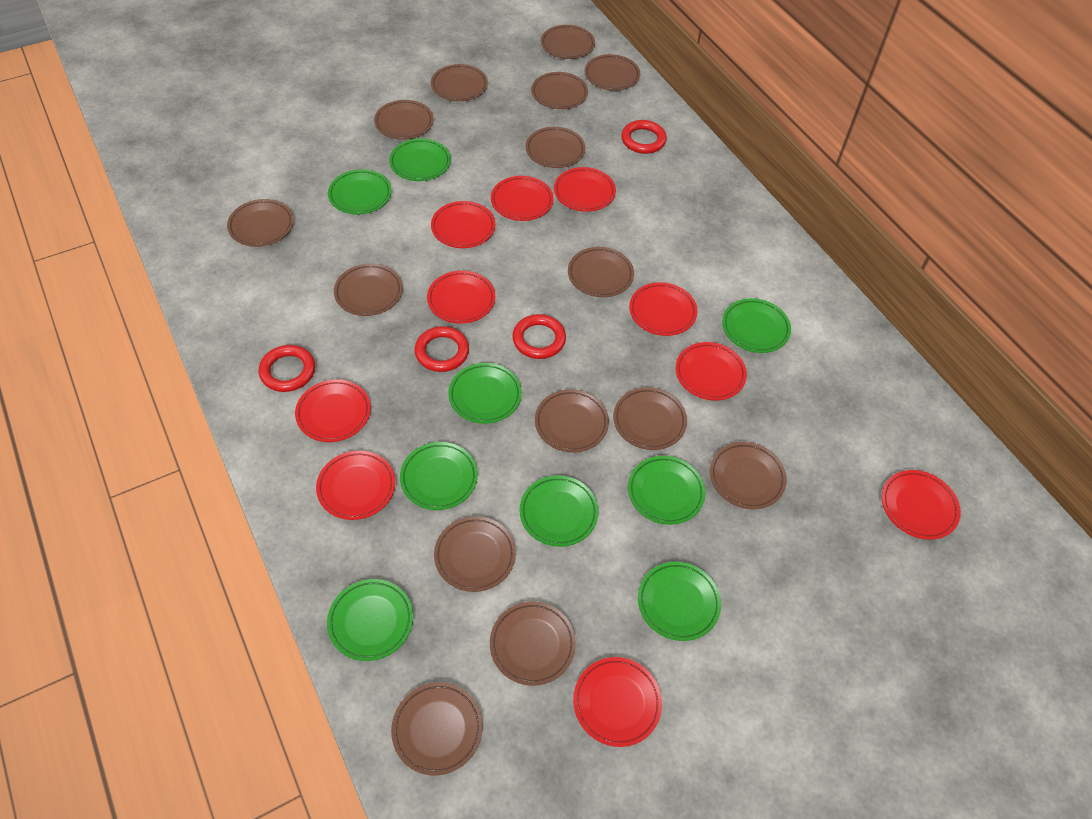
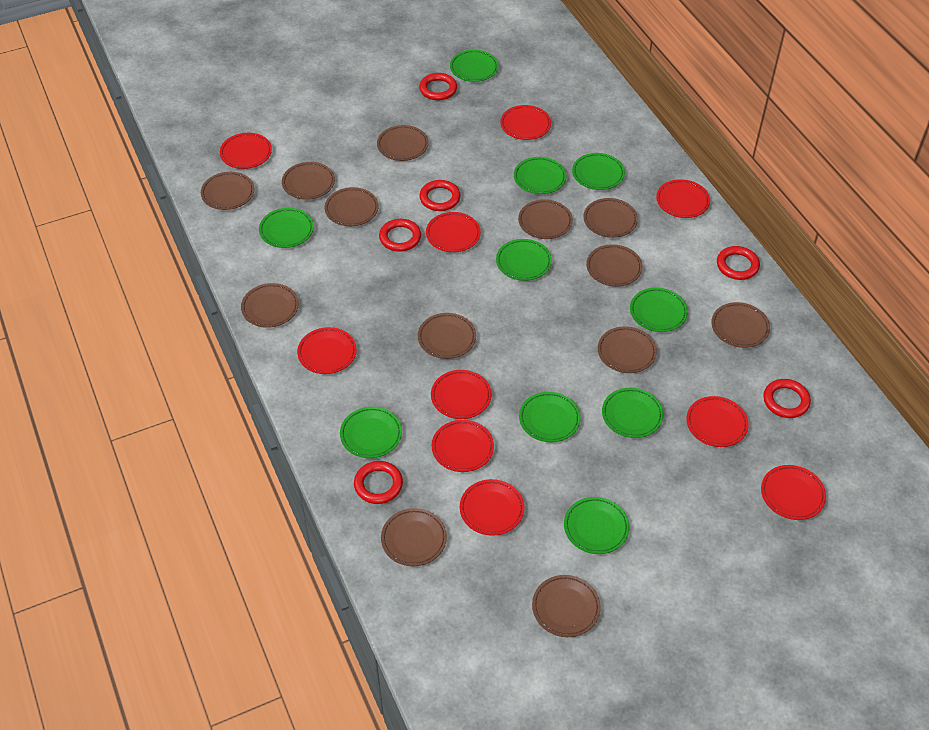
brown plate: [227,199,294,247] [334,263,403,316] [374,100,434,140] [391,682,483,776] [431,64,488,101] [434,516,516,592] [490,601,576,686] [525,127,585,168] [531,72,588,109] [535,389,609,453] [541,25,595,59] [568,247,634,297] [584,54,640,91] [613,387,687,450] [710,442,787,509] = 15 -> [201,172,254,210] [241,283,299,328] [282,162,335,200] [325,187,378,226] [377,125,429,161] [381,508,447,566] [418,313,476,359] [518,199,573,239] [532,575,601,637] [583,198,638,238] [586,244,642,287] [598,326,657,373] [711,302,770,348] = 13
green plate: [327,579,413,661] [328,169,392,215] [389,139,451,181] [400,442,478,510] [448,363,522,424] [520,475,599,547] [628,456,705,525] [638,562,721,641] [722,298,791,353] = 9 -> [259,208,314,248] [340,407,402,458] [450,50,499,82] [496,239,552,281] [514,157,566,194] [519,392,581,442] [564,497,629,554] [572,153,625,190] [602,388,664,438] [630,288,688,332] = 10
red ring: [259,345,315,392] [414,326,469,372] [512,314,566,359] [621,120,667,154] = 4 -> [354,461,403,504] [379,219,421,252] [419,73,457,100] [419,180,461,211] [717,246,760,280] [763,379,811,418] = 6

